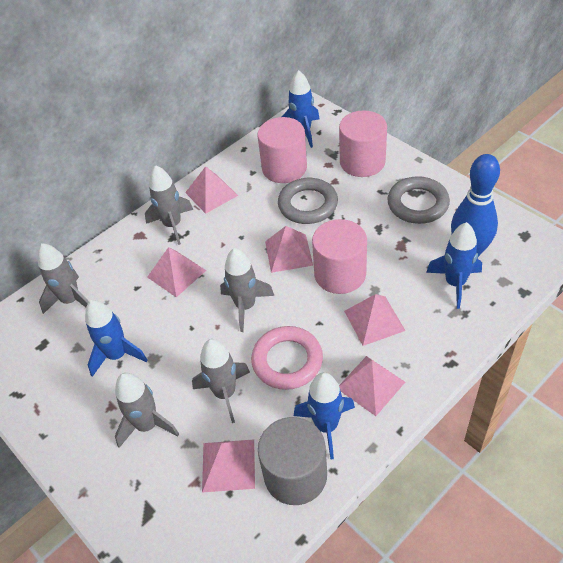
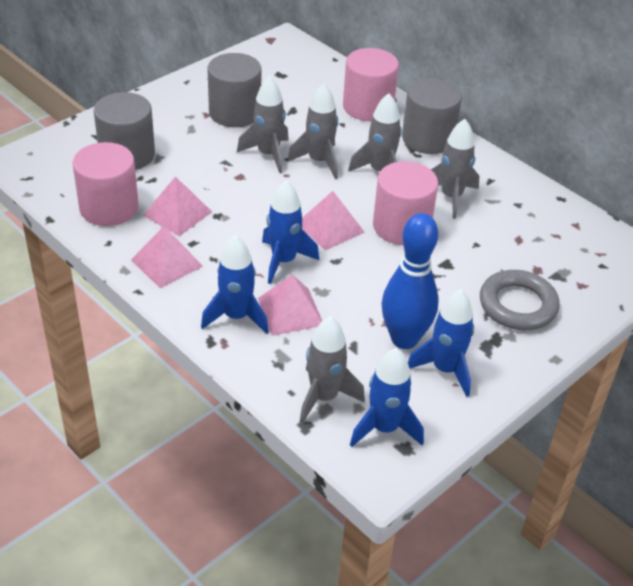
grey cylinder: [258,417,327,505] = 1 -> [94,92,155,170] [208,53,261,127] [402,78,462,154] = 3
grey ring: [278,178,338,224] [387,176,450,224] = 2 -> [480,270,560,330] = 1
pink pyramid: [147,247,207,297] [185,166,238,214] [202,439,255,492] [265,226,313,273] [339,356,405,416] [344,294,406,346] = 6 -> [131,226,203,288] [143,176,212,236] [258,275,322,336] [302,191,364,251] = 4
pink ring: [251,326,323,390] = 1 -> none = 0

